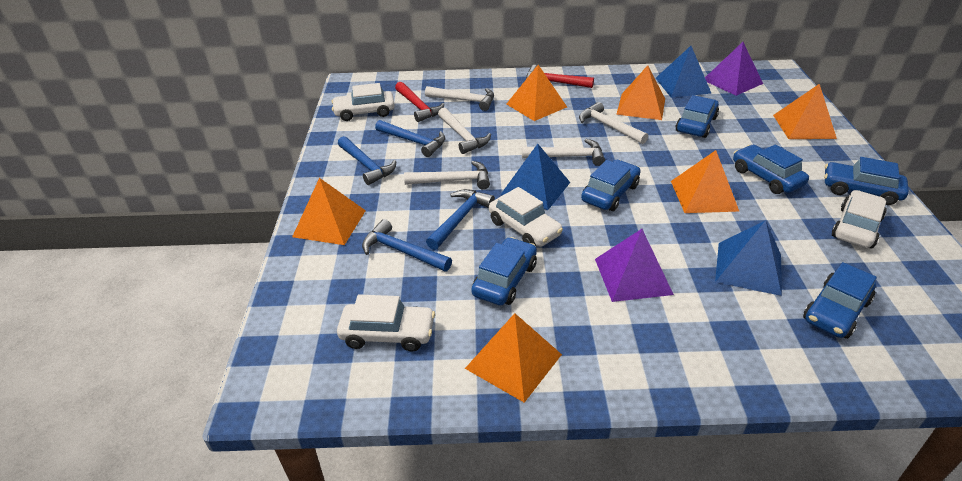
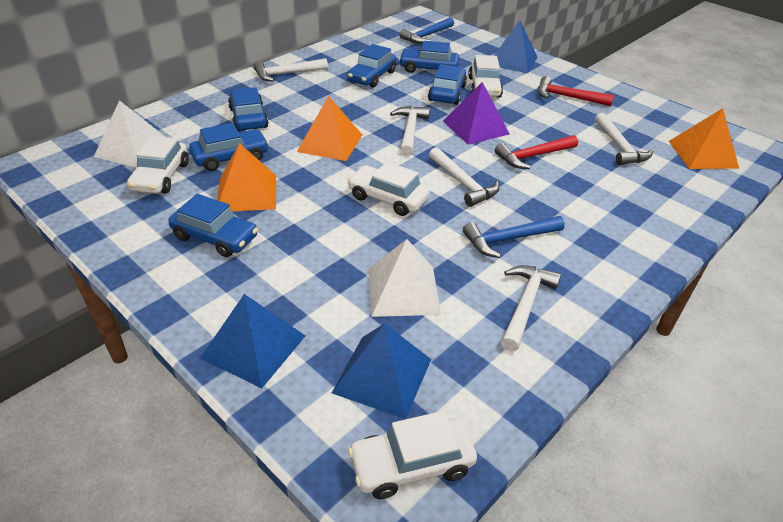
blue hammer: [338,136,396,185] [362,219,452,272] [375,120,445,157] [426,189,495,250] = 4 -> [400,17,454,44] [463,216,565,258] = 2
orange pyramid: [292,178,366,245] [465,313,562,403] [507,65,567,121] [616,65,665,120] [671,150,740,213] [773,84,837,139] = 6 -> [217,143,276,211] [297,96,362,161] [669,108,739,169] = 3
purple pyramid: [595,229,674,302] [705,42,763,96] = 2 -> [443,82,510,145] = 1
white pyramid: none = 0 -> [94,100,165,168] [368,239,441,317] = 2

